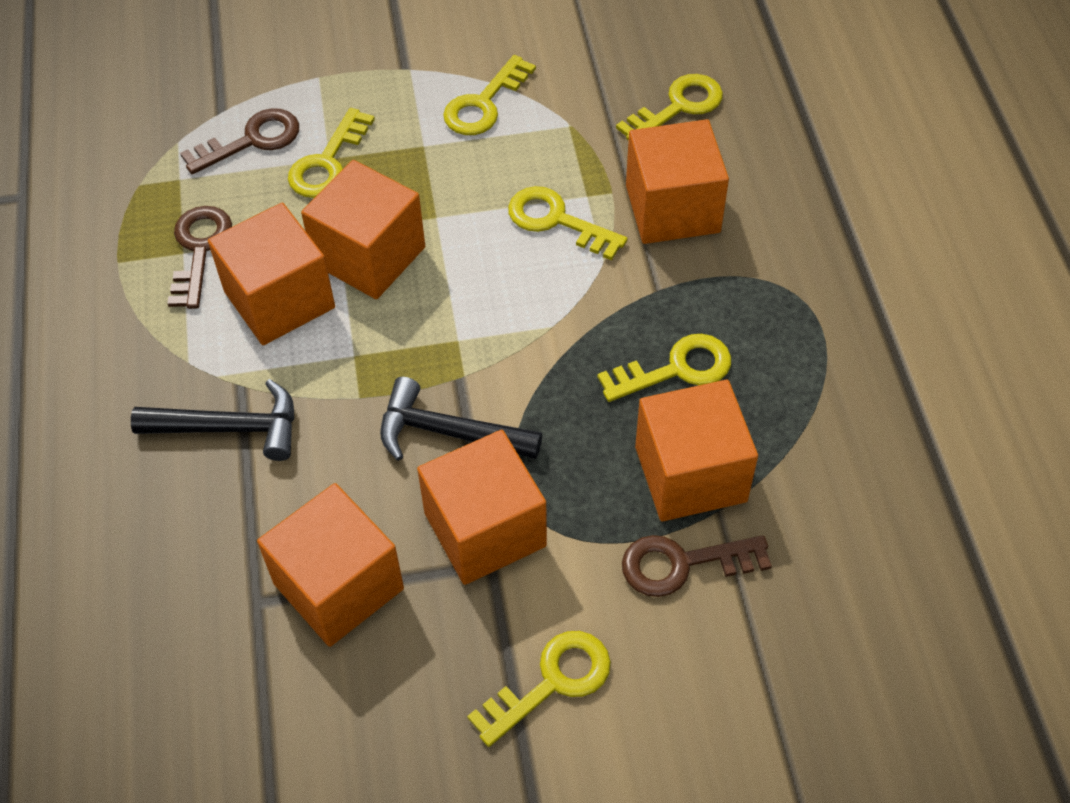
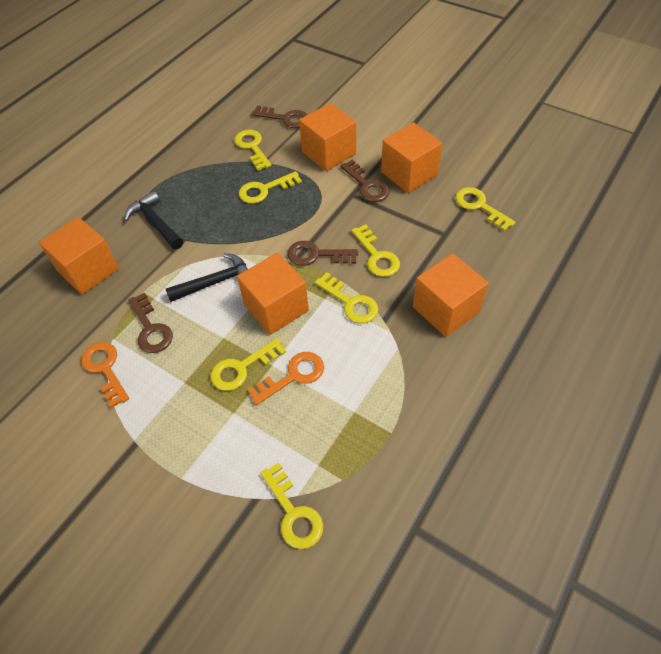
brown key: [167,206,232,309] [180,108,299,174] [622,535,772,597] = 3 -> [128,293,173,353] [252,105,308,128] [287,241,358,266] [340,160,390,202] = 4
orange cube: [208,203,335,345] [257,483,404,647] [301,160,425,299] [417,430,547,585] [626,119,729,244] [635,380,758,521] = 6 -> [39,217,119,295] [237,253,309,335] [299,103,356,171] [381,122,442,193] [413,253,489,337] = 5
orange key: none = 0 -> [81,342,129,408] [247,352,324,405] = 2
yellow key: [288,108,375,198] [443,55,536,135] [467,631,611,747] [508,186,627,260] [597,334,731,402] [616,74,723,141] = 6 -> [211,338,286,391] [234,130,272,170] [239,171,302,204] [260,462,323,549] [315,272,378,324] [351,224,400,277] [455,187,516,231] = 7

